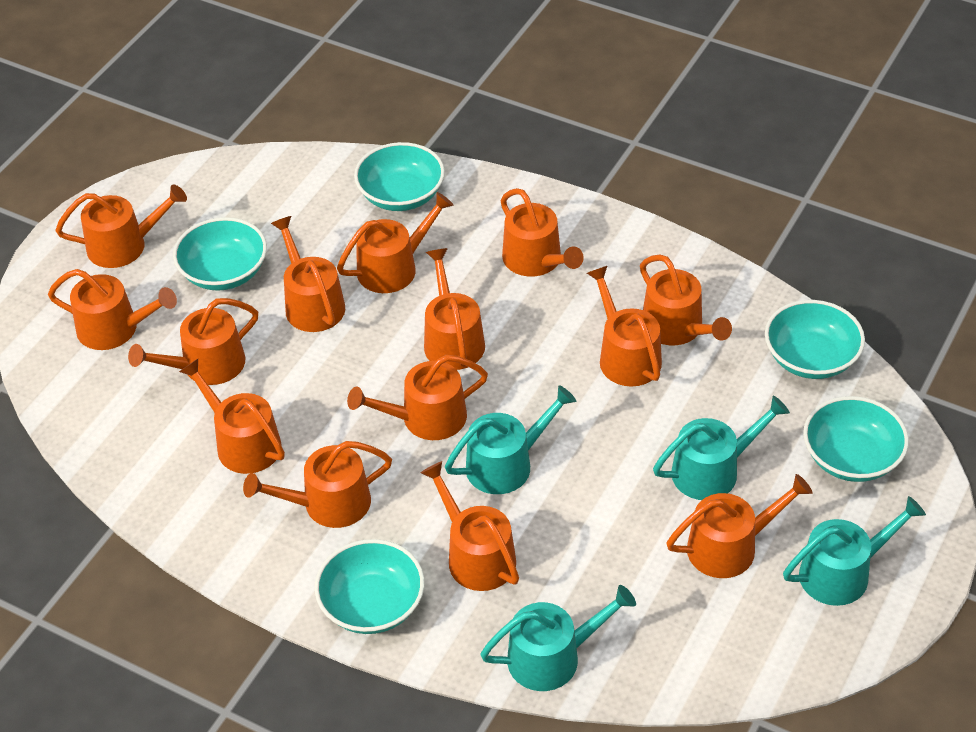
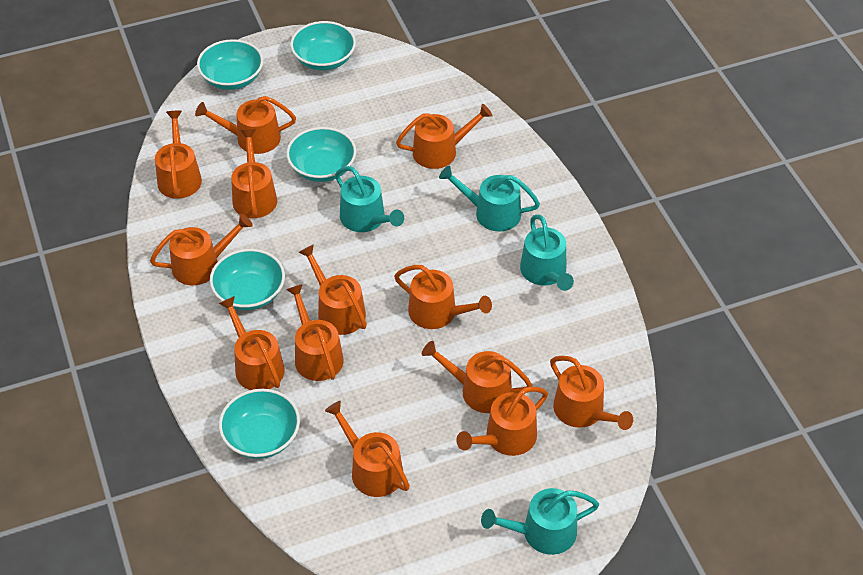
orange watering can: [48,269,177,350] [56,184,187,268] [128,298,258,385] [179,359,285,474] [243,441,392,528] [271,216,345,332] [337,192,454,293] [347,355,488,440] [421,461,519,591] [424,248,485,370] [501,188,584,277] [587,266,662,387] [640,254,732,345] [666,474,813,578] = 14 -> [150,214,253,285] [155,111,202,199] [195,96,296,154] [218,296,285,390] [231,129,277,218] [286,284,344,381] [299,244,367,335] [325,401,410,497] [394,265,492,329] [396,104,493,169] [422,341,532,413] [456,387,548,456] [550,356,633,430] = 13

